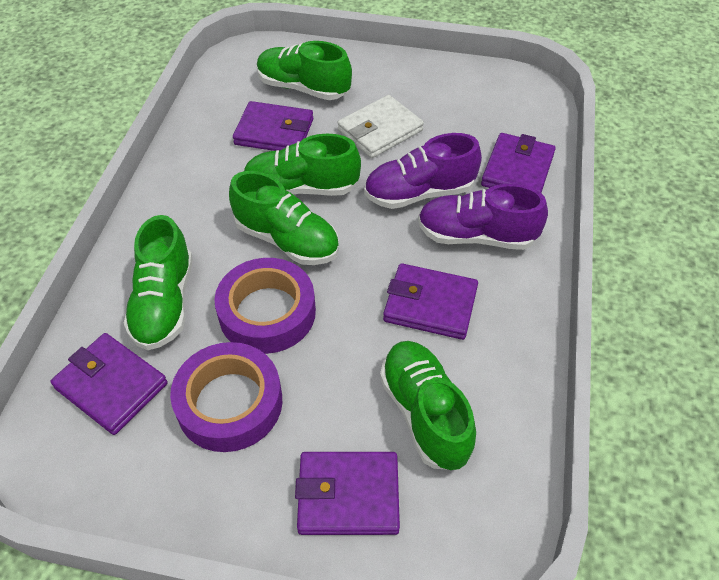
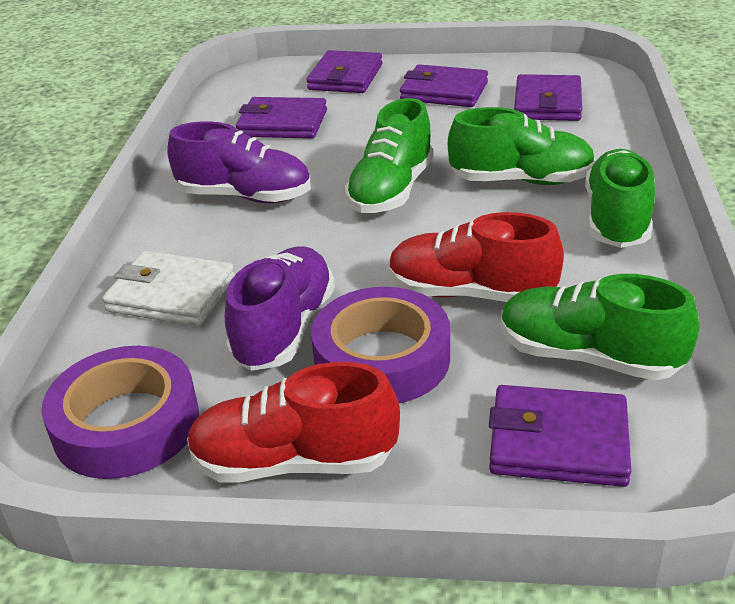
green shoe: [124,215,193,350] [229,171,339,265] [244,134,361,196] [257,41,352,100] [380,341,476,470] = 5 -> [345,98,433,213] [448,107,596,185] [501,274,699,380] [585,149,655,248] = 4
red shoe: none = 0 -> [187,362,400,483] [389,212,564,302] = 2

